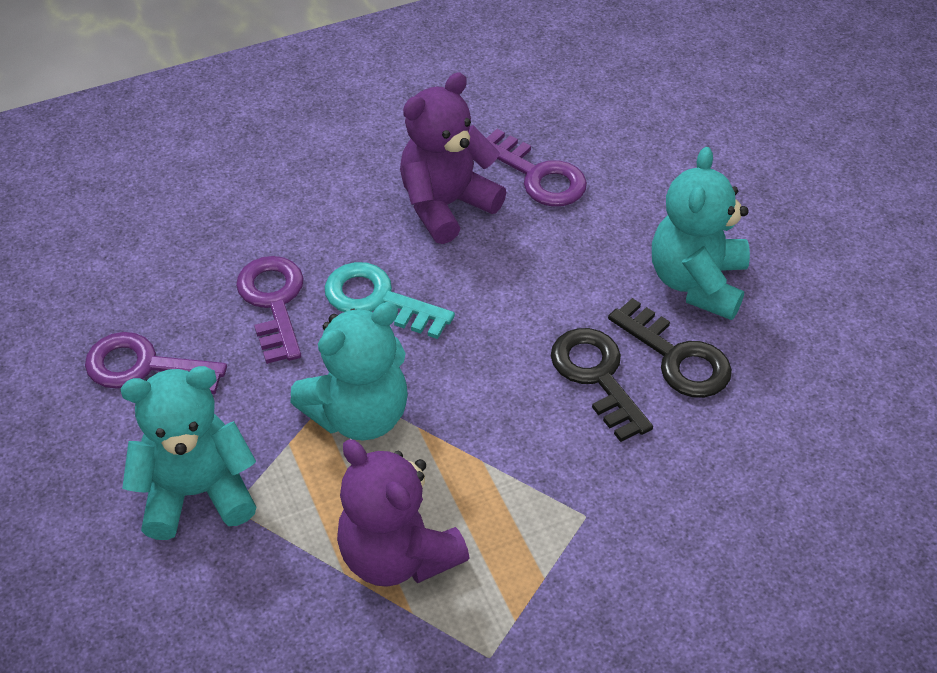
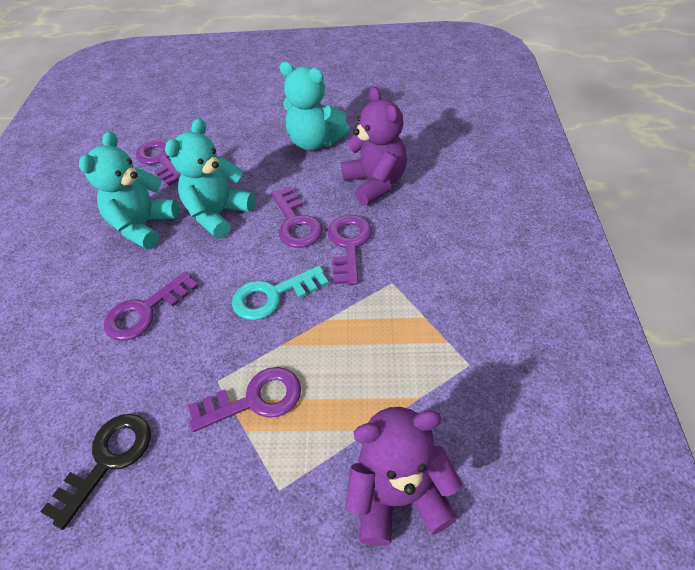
black key: [551,328,653,442] [608,298,732,398] = 2 -> [40,414,151,530] = 1
purple key: [85,332,227,394] [236,256,304,364] [486,129,587,207] = 3 -> [104,271,199,341] [136,140,181,186] [188,367,301,432] [271,186,323,248] [328,215,372,285] = 5

